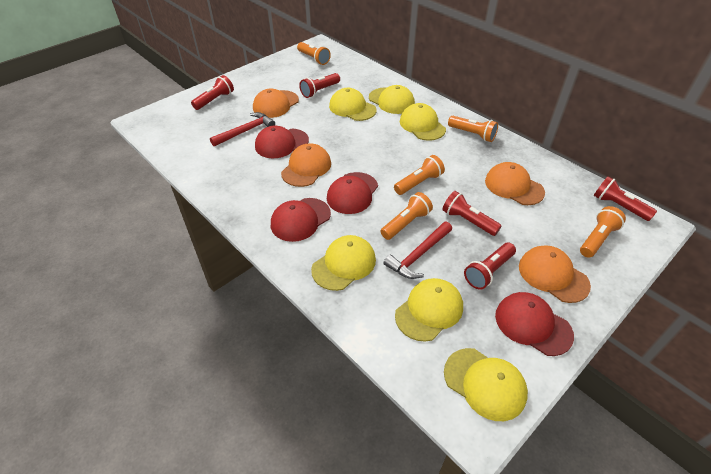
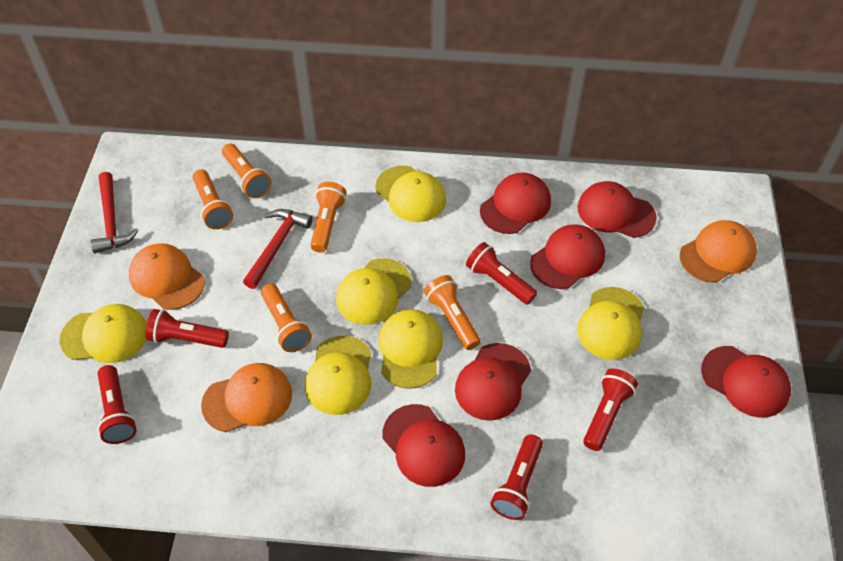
orange cap: [253,88,299,118] [281,143,331,187] [485,162,545,205] [519,245,591,303] = 4 -> [129,243,205,310] [201,363,292,432] [680,220,757,283] = 3
red cap: [255,126,309,158] [271,198,331,242] [327,172,378,214] [495,292,574,356] = 4 -> [383,404,465,487] [455,343,531,421] [480,172,551,234] [530,224,605,289] [577,181,657,238] [701,346,791,417] = 6

